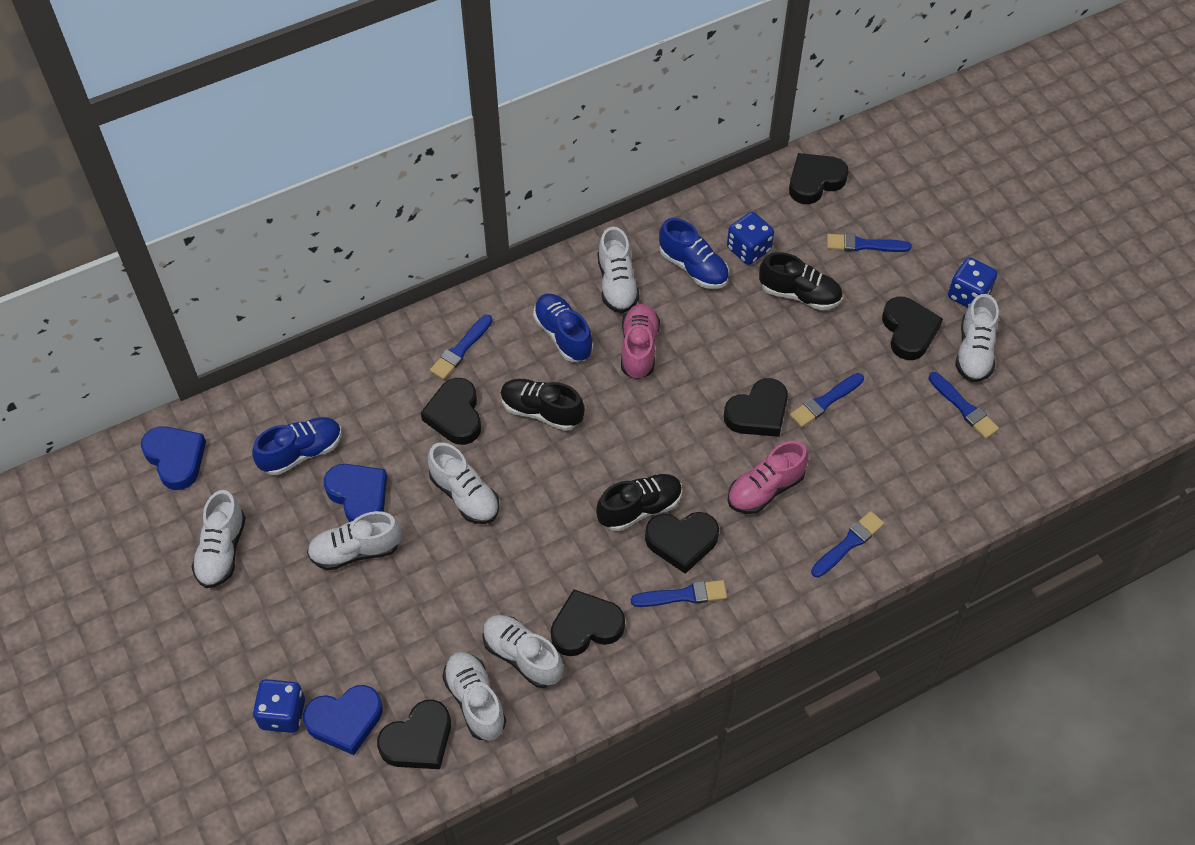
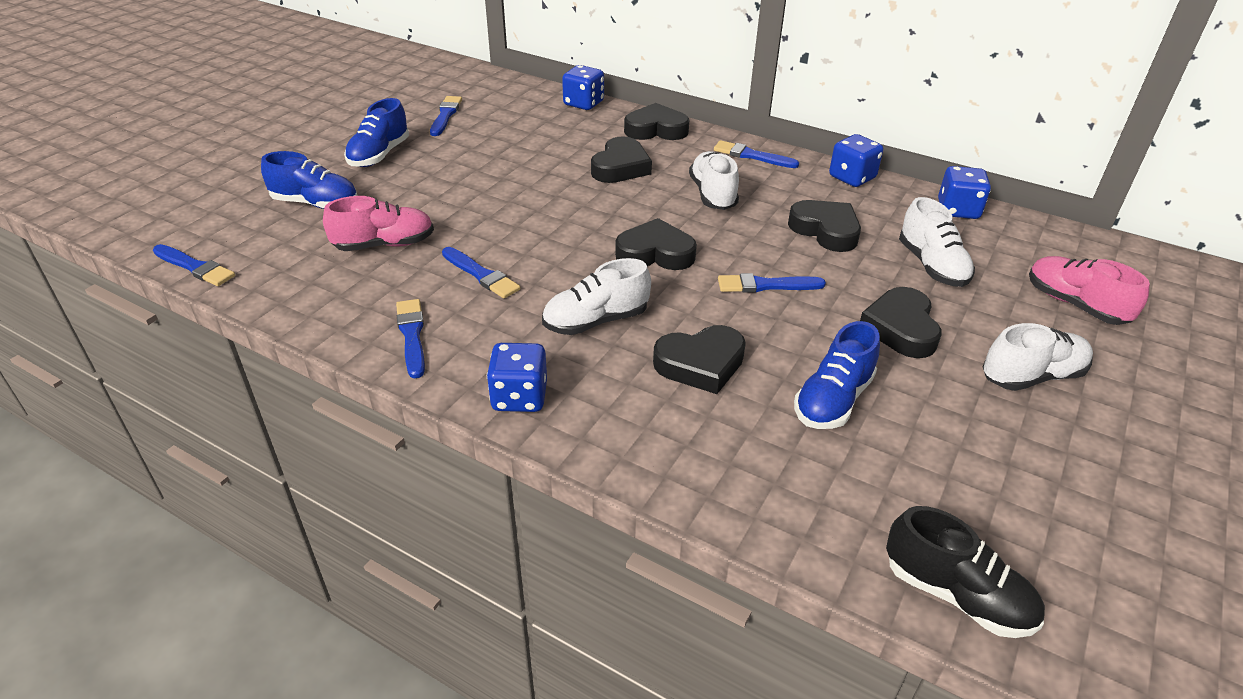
black heart: [377,700,451,769] [421,378,481,445] [551,590,625,656] [645,512,719,574] [724,378,788,437] [789,153,848,204] [882,297,943,360] = 7 -> [591,136,652,183] [615,218,697,270] [624,103,690,140] [653,325,746,394] [788,200,861,252] [860,287,942,358] = 6
black shoe: [500,379,585,431] [596,474,682,531] [759,252,842,310] = 3 -> [886,506,1045,638] = 1
blue dice: [253,679,305,733] [727,212,774,265] [948,257,997,308] = 3 -> [487,343,547,412] [562,65,604,110] [829,134,883,187] [938,166,991,219] = 4
blue heart: [141,426,206,490] [303,685,383,755] [324,464,387,522] = 3 -> none = 0
white shoe: [192,490,246,588] [307,511,402,570] [428,443,500,524] [442,652,506,741] [482,615,563,688] [598,227,640,313] [955,294,999,382] = 7 -> [542,258,651,335] [689,151,739,210] [899,197,975,287] [983,323,1093,391] = 4

